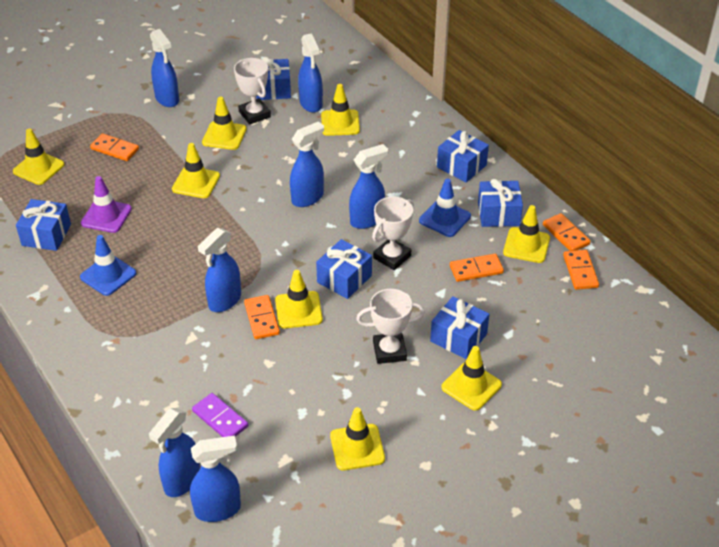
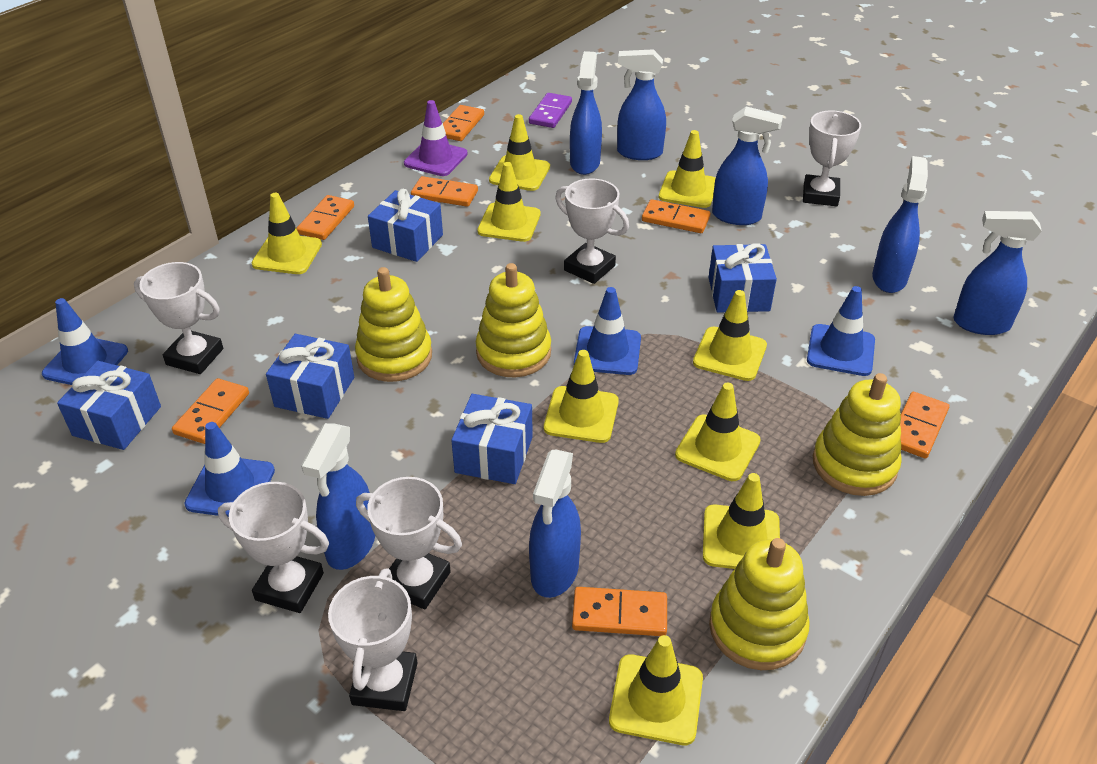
blue gift: [16,199,71,251] [256,57,291,100] [316,239,372,299] [430,296,489,359] [437,130,489,183] [478,179,523,227] = 6 -> [57,361,161,450] [266,334,354,419] [368,189,443,262] [451,394,533,484] [708,243,777,313] = 5
blue traffic cone: [80,235,136,296] [419,179,471,237] = 2 -> [42,298,128,385] [184,422,275,517] [574,287,641,375] [807,286,875,376] = 4
orange domino: [90,133,139,161] [244,295,280,339] [450,254,504,282] [543,213,591,251] [563,250,599,290] = 5 -> [172,378,249,444] [296,195,354,240] [411,176,478,207] [443,105,484,141] [572,587,667,636] [642,199,711,233] [900,392,949,459] = 7
white trophy: [234,58,271,124] [356,289,425,364] [372,196,414,270] = 3 -> [134,262,223,374] [218,482,329,613] [328,568,418,711] [356,477,462,609] [555,178,629,284] [803,110,861,206] = 6
yellow stacking toy: none = 0 -> [355,267,432,382] [476,263,551,377] [709,538,810,670] [813,373,902,496] = 4
yellow traffic cone: [13,129,65,185] [172,143,220,198] [202,96,246,150] [275,270,323,328] [321,84,360,136] [330,407,385,470] [441,346,502,411] [503,205,550,263] = 8 -> [252,193,322,274] [477,162,541,242] [489,114,550,191] [544,350,619,443] [609,635,703,745] [659,130,716,208] [675,383,761,481] [693,290,767,381] [703,473,780,569] = 9

